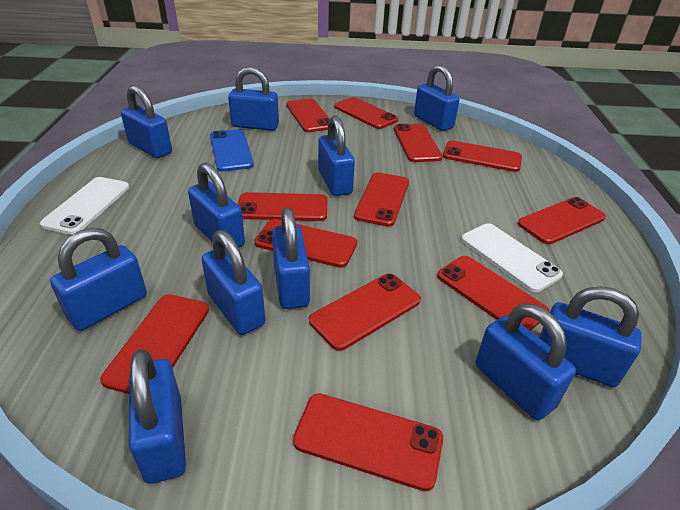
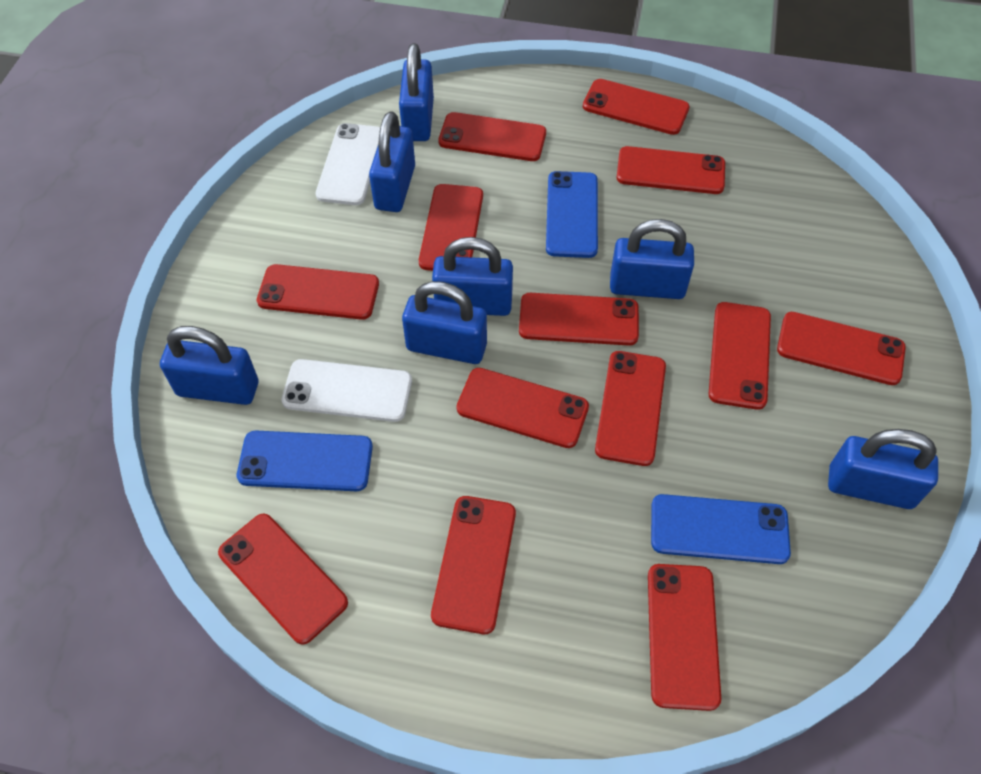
blue padlock: [50,228,147,331] [121,85,172,158] [128,349,186,484] [188,162,245,248] [201,230,265,335] [228,67,279,131] [272,208,310,309] [318,115,355,196] [414,65,460,131] [475,303,576,420] [539,286,642,387] = 11 -> [160,326,258,405] [369,111,415,212] [399,43,434,141] [402,281,487,364] [432,237,513,316] [610,219,694,299] [828,429,938,509] = 7
blue phone: [210,129,254,172] = 1 -> [237,430,373,491] [546,171,598,258] [651,494,791,564] = 3
red phone: [100,294,209,394] [238,192,328,221] [255,219,357,268] [286,98,330,132] [293,393,443,491] [309,273,421,351] [334,97,398,129] [354,172,409,227] [394,124,443,162] [437,256,549,331] [443,140,522,172] [518,197,606,244] = 12 -> [218,514,348,645] [257,264,379,320] [419,184,483,271] [431,496,516,634] [438,112,546,161] [457,368,589,448] [519,293,639,346] [583,79,690,135] [595,351,666,466] [617,146,725,194] [648,564,721,711] [709,302,771,410] [777,312,906,385] = 13

